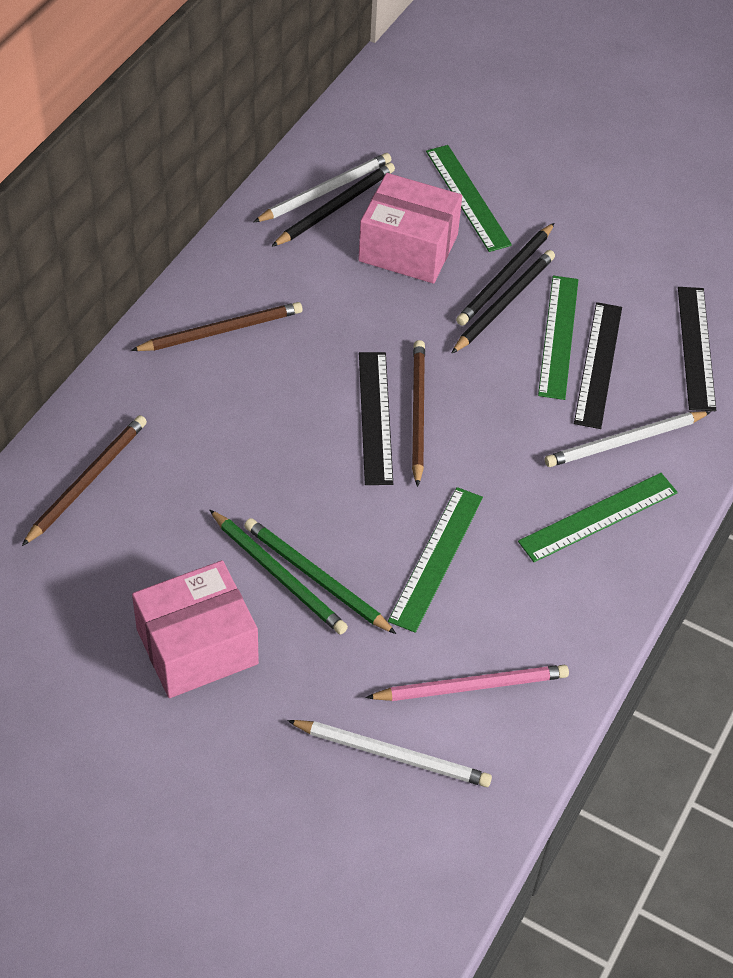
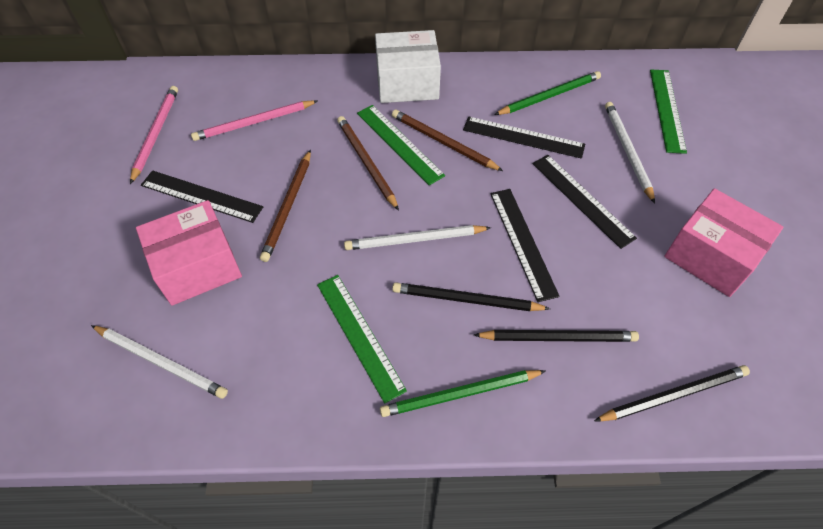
black ruler: [359,352,393,485] [574,302,622,429] [678,287,716,411] = 3 -> [141,170,263,223] [463,116,585,159] [490,189,560,302] [533,155,637,249] = 4
green ruler: [388,487,483,633] [426,145,512,252] [518,473,678,562] [538,276,578,400] = 4 -> [317,275,407,403] [357,105,445,186] [650,69,687,154] = 3
pink pencil: [366,665,569,701] = 1 -> [130,86,178,184] [191,100,318,141] = 2
white box: none = 0 -> [375,30,441,103] = 1

